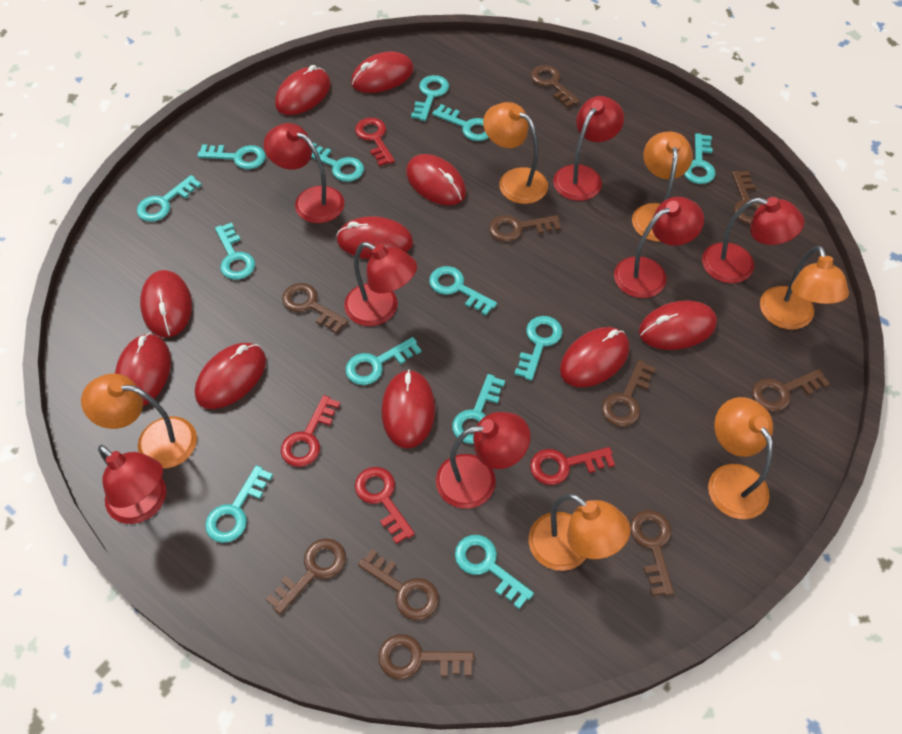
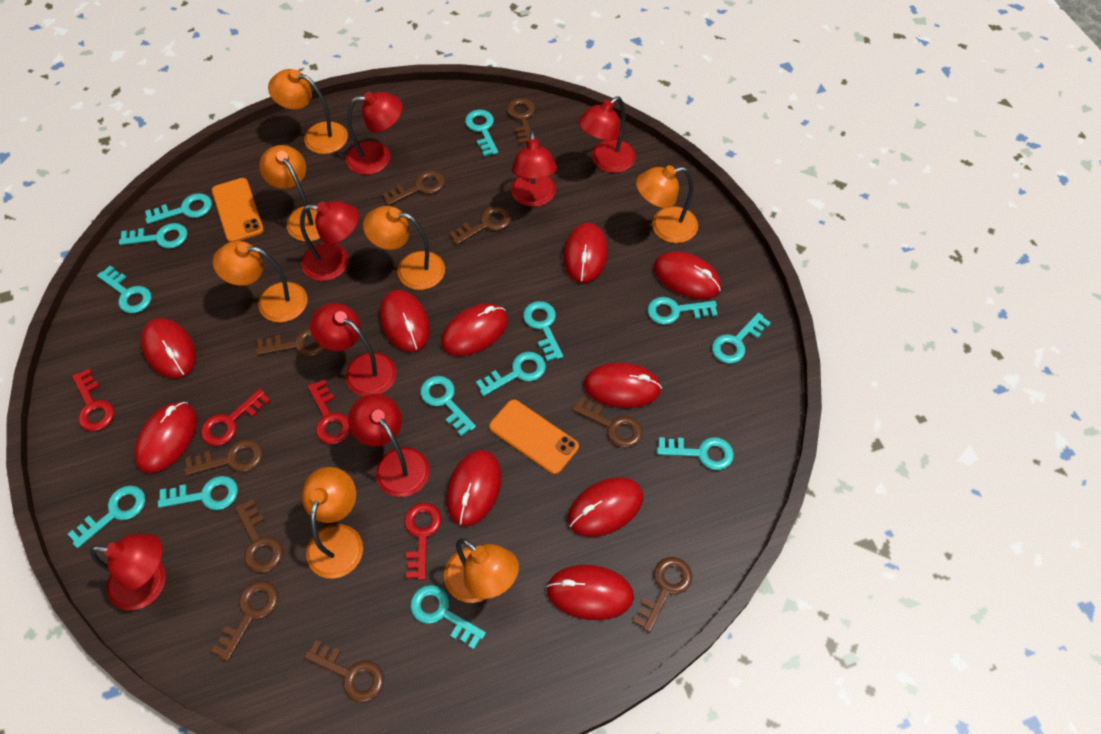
orange lamp: [81,373,197,468] [483,102,548,204] [529,493,631,571] [632,132,693,242] [708,397,773,519] [760,245,849,330] = 6 -> [213,241,307,322] [259,145,320,241] [268,69,348,154] [301,467,363,579] [363,206,445,290] [444,538,519,603] [636,165,698,243] = 7
orange phone: none = 0 -> [212,178,264,242] [489,400,579,474] = 2

